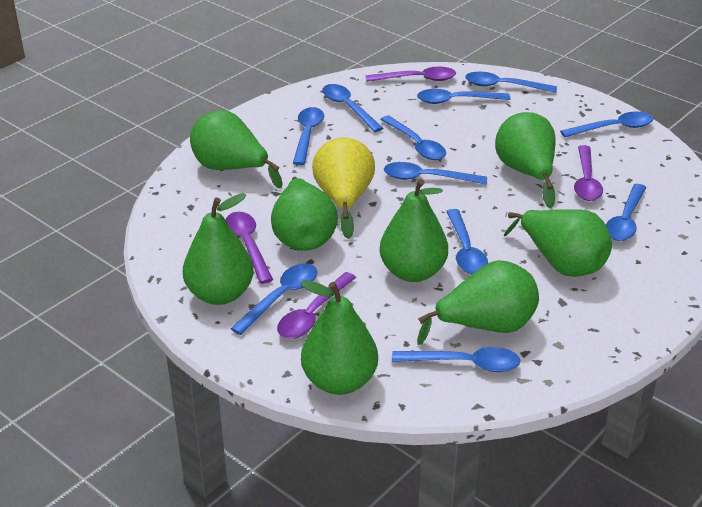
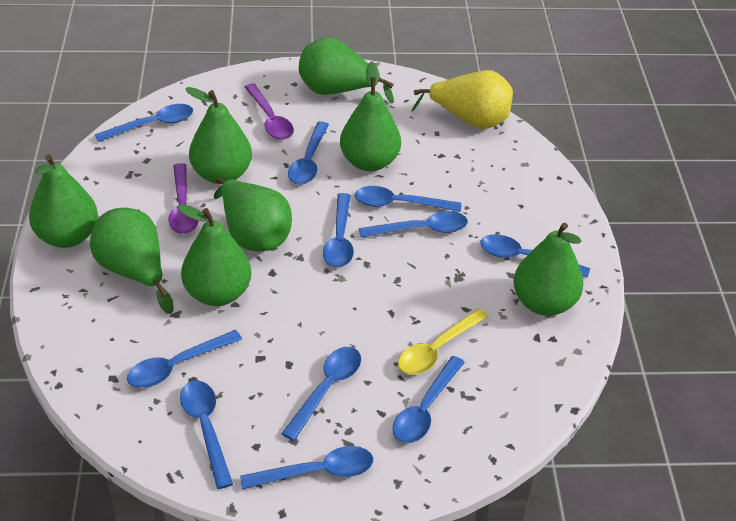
purple spoon: [225,212,273,284] [277,272,356,339] [365,67,456,82] [574,145,603,201] = 4 -> [168,163,199,234] [245,84,294,140] = 2
yellow spoon: none = 0 -> [398,308,488,375] = 1

